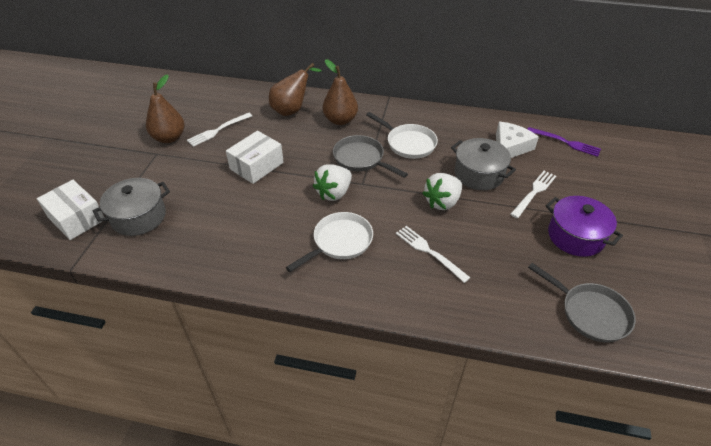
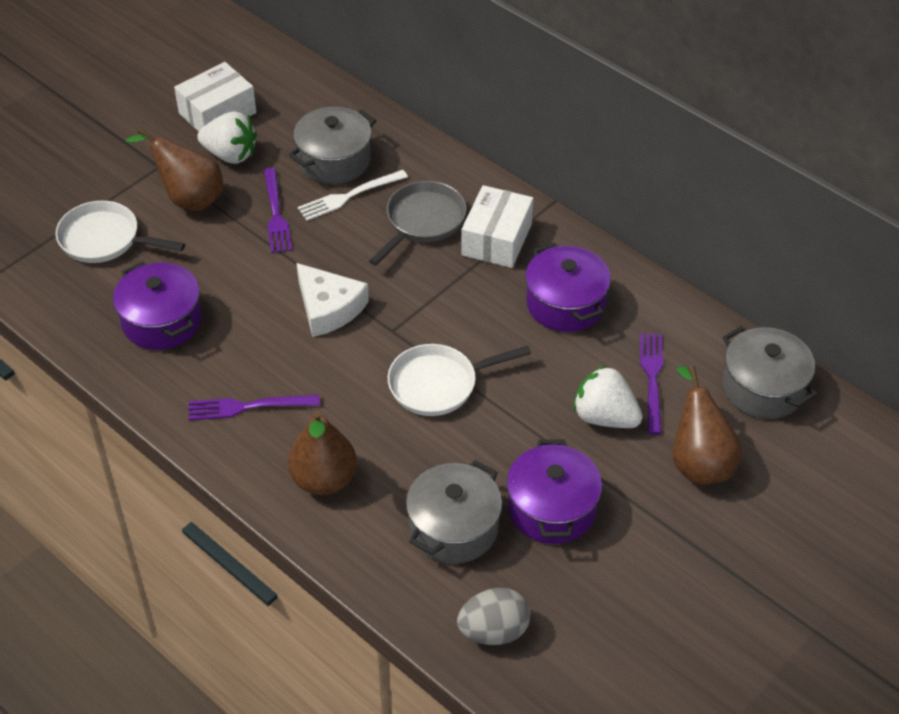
grey egg: none = 0 -> [457,588,531,645] = 1
grey pan: [333,135,408,178] [528,263,636,342] = 2 -> [369,181,467,266] = 1
grey pot: [93,178,170,236] [451,138,516,190] = 2 -> [288,107,376,184] [406,460,502,564] [722,326,817,419] = 3
purple fork: [528,127,601,157] = 1 -> [189,395,320,420] [264,168,292,253] [640,333,663,435] = 3
purple pot: [546,196,623,257] = 1 -> [113,262,202,350] [507,440,602,544] [525,243,611,332] = 3
white fork: [187,113,252,147] [396,226,471,283] [510,171,556,218] = 3 -> [298,170,408,221] = 1

